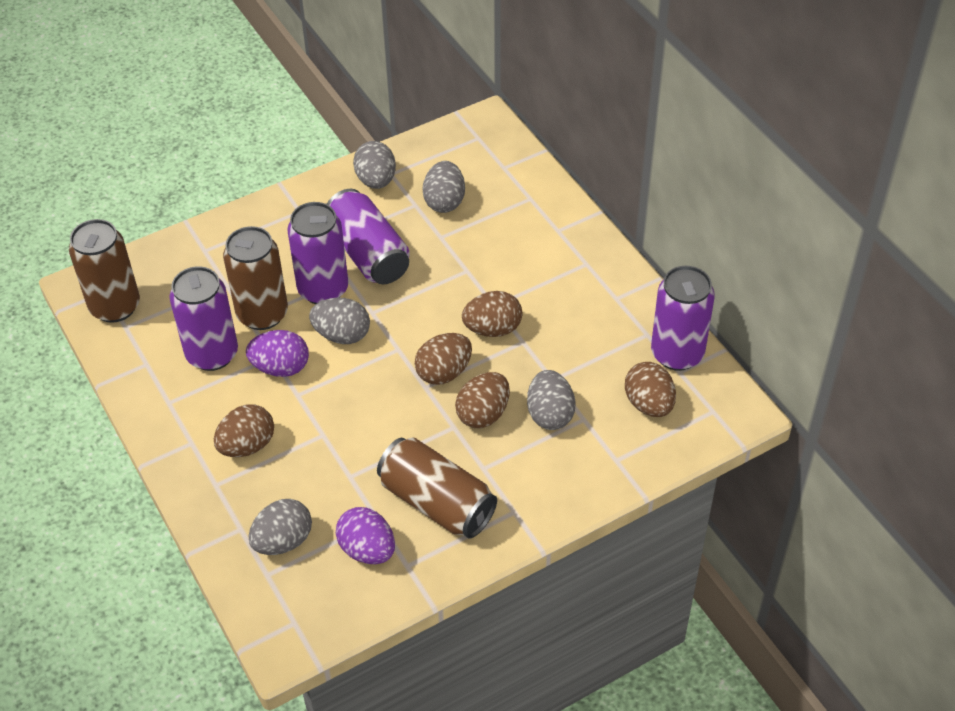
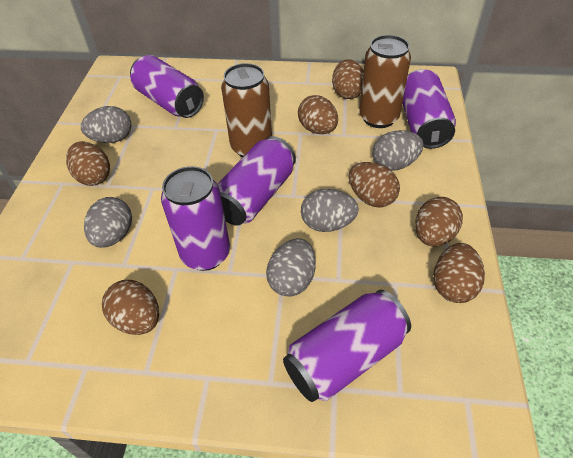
brown can: [69,219,140,323] [223,226,288,330] [377,437,497,539] = 3 -> [221,63,272,157] [359,35,411,128] = 2
brown egg: [214,405,274,457] [415,333,472,385] [455,372,510,428] [462,291,522,337] [625,362,676,417] = 5 -> [66,141,110,186] [102,280,159,335] [298,95,338,134] [332,59,364,99] [349,162,400,207] [415,197,463,247] [433,243,485,303] = 7
purple can: [169,266,238,371] [287,202,348,304] [327,189,410,284] [651,266,715,371] = 4 -> [130,55,204,118] [161,166,230,271] [217,136,296,226] [283,290,411,402] [402,69,456,149] = 5
purple egg: [246,330,309,377] [336,507,395,564] = 2 -> none = 0

